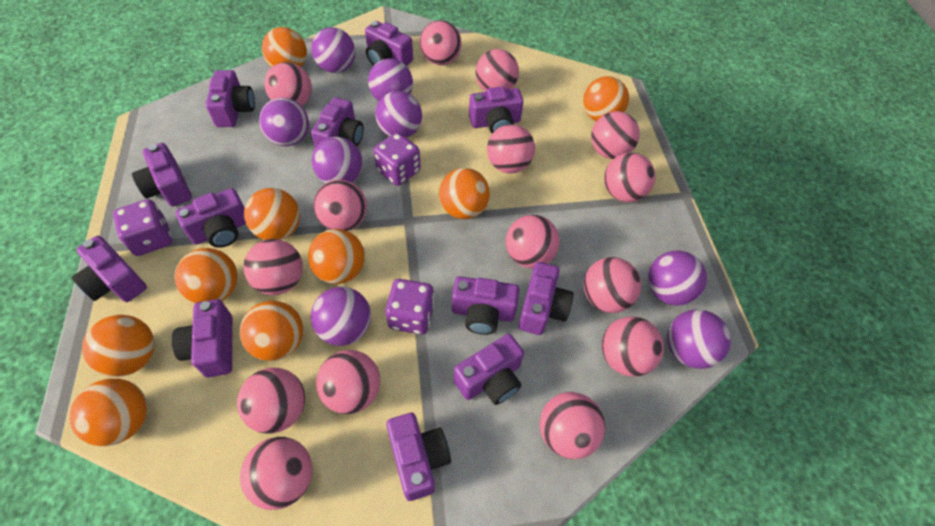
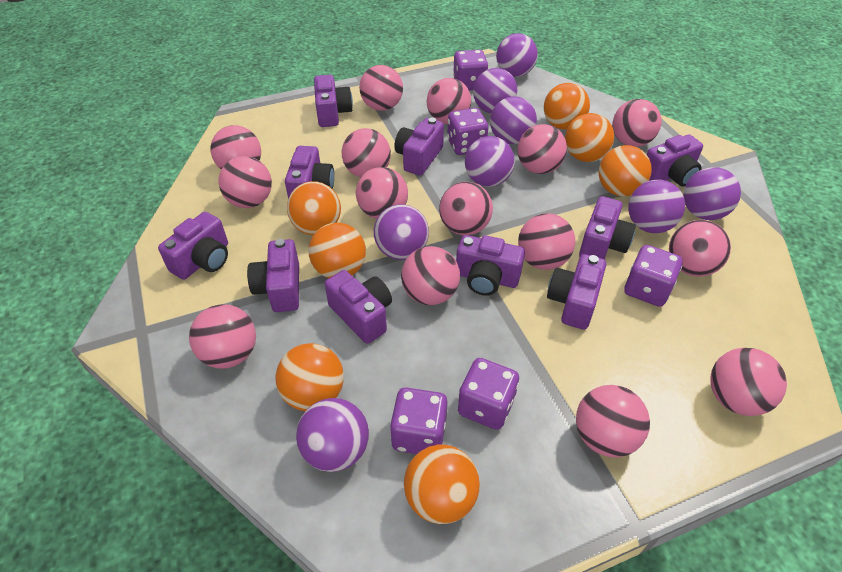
orange ball: [69,378,148,446] [82,315,154,377] [175,248,238,303] [240,301,303,361] [244,188,300,240] [262,27,307,67] [308,229,365,284] [439,168,490,219] [583,76,629,121] = 9 -> [275,343,344,411] [287,181,341,235] [308,223,366,278] [404,445,480,524] [544,83,590,130] [565,113,614,162] [599,145,652,196] = 7
purple camera: [72,236,147,302] [132,143,192,207] [172,299,232,377] [175,188,246,248] [206,70,255,127] [311,97,364,148] [365,21,413,66] [386,413,451,501] [452,276,519,335] [454,334,524,405] [469,87,523,134] [519,262,574,335] = 12 -> [158,212,228,280] [247,239,299,312] [285,146,334,198] [314,75,353,127] [325,270,392,344] [394,117,444,175] [456,235,525,296] [547,254,606,330] [579,196,636,259] [647,135,703,187] = 10
purple dice: [113,199,172,256] [373,132,421,186] [385,279,434,334] = 3 -> [390,388,447,454] [447,108,489,155] [453,50,488,90] [458,358,519,430] [624,245,683,307] = 5

